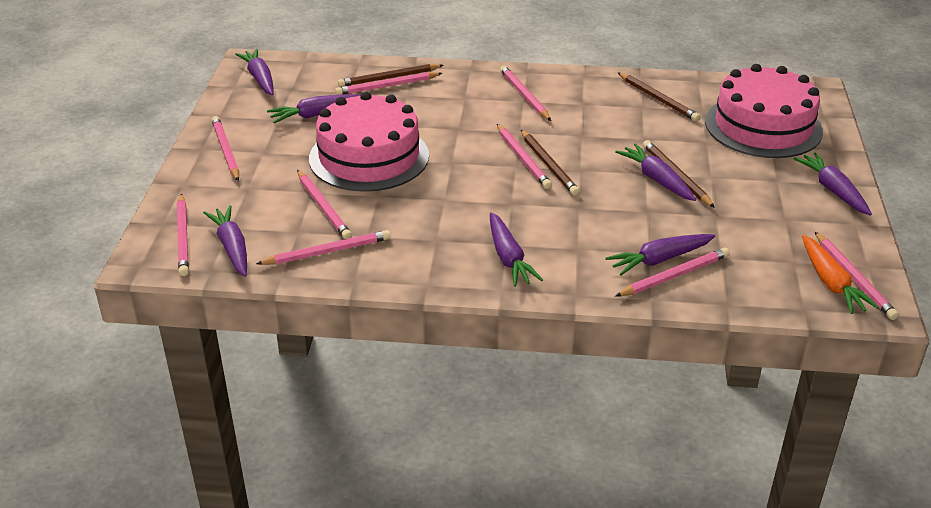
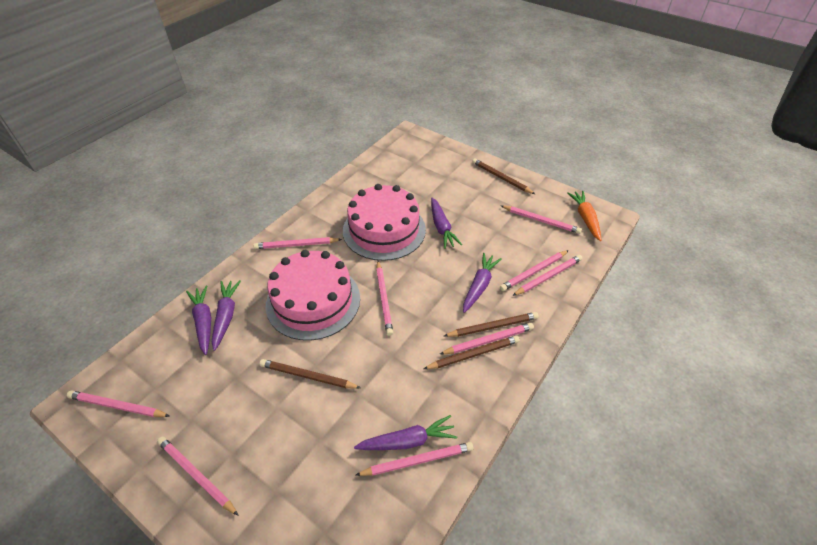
purple carrot: [203,205,247,277] [235,49,274,95] [267,94,361,123] [490,212,543,287] [605,234,715,275] [615,144,696,201] [794,152,872,216] = 7 -> [186,285,211,355] [212,280,241,351] [354,415,457,450] [431,198,462,249] [463,253,502,313] = 5

